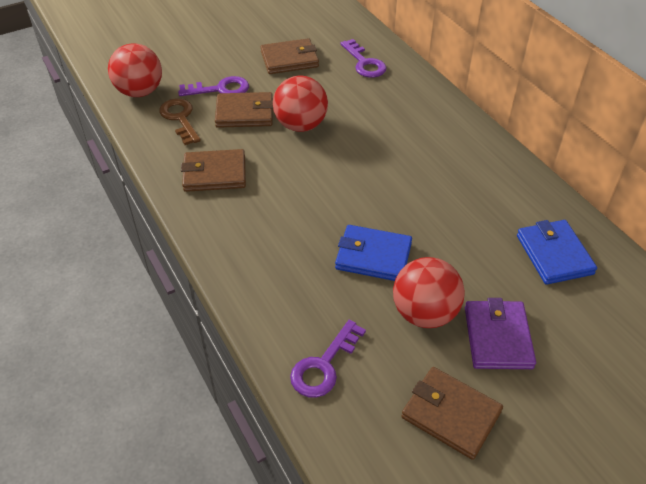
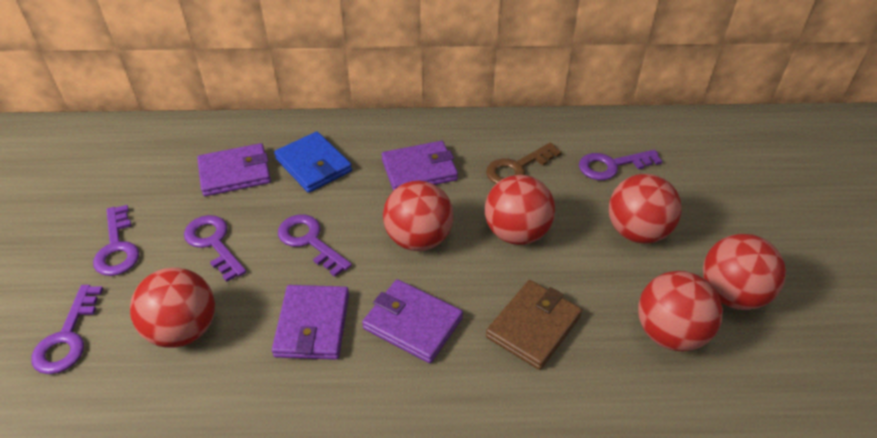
blue wallet: [335,225,412,281] [517,220,597,285] = 2 -> [274,132,352,193] = 1
brown wallet: [181,149,246,192] [215,92,273,128] [261,38,319,74] [401,367,503,460] = 4 -> [486,280,582,370] = 1
purple key: [178,76,249,96] [290,320,366,398] [341,39,387,78] = 3 -> [31,285,103,374] [93,205,139,276] [184,215,246,282] [278,214,352,277] [579,150,662,180] = 5
purple wallet: [465,298,536,369] = 1 -> [197,143,271,196] [272,285,349,360] [362,279,463,363] [381,141,458,191] = 4
red ball: [108,44,162,97] [273,76,328,132] [393,257,465,328] = 3 -> [130,267,215,348] [383,181,454,251] [485,175,555,245] [609,174,682,244] [638,271,723,352] [703,234,786,310] = 6

